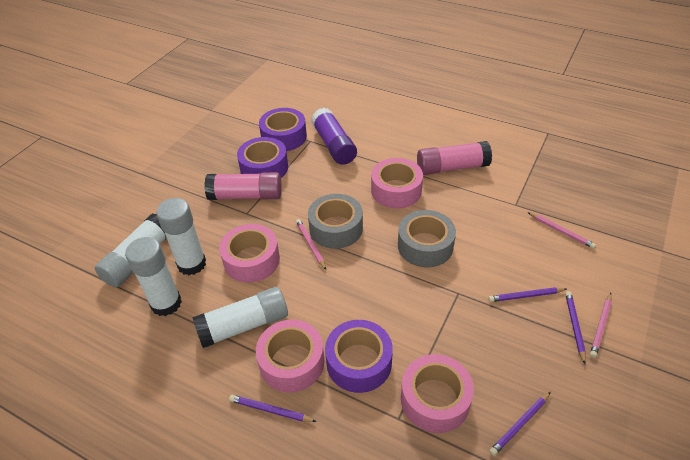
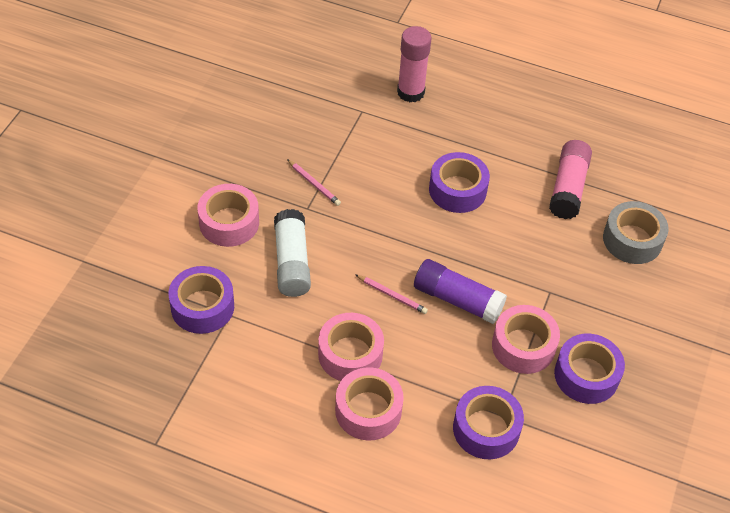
grey tape: [308,194,363,249] [398,210,456,267] = 2 -> [603,201,669,264] = 1
pink pencil: [296,219,326,270] [528,212,596,249] [590,293,612,358] = 3 -> [287,159,341,206] [355,274,428,314] = 2
purple pencil: [229,395,317,422] [488,287,566,302] [489,392,551,456] [565,291,586,364] = 4 -> none = 0
purple tape: [237,137,288,178] [259,108,307,151] [325,320,393,393] = 3 -> [169,266,234,334] [429,152,490,213] [453,386,524,459] [554,334,625,404] = 4
white glue stick: [95,213,167,287] [125,237,182,316] [156,198,206,275] [193,287,288,348] = 4 -> [274,209,311,297] = 1

